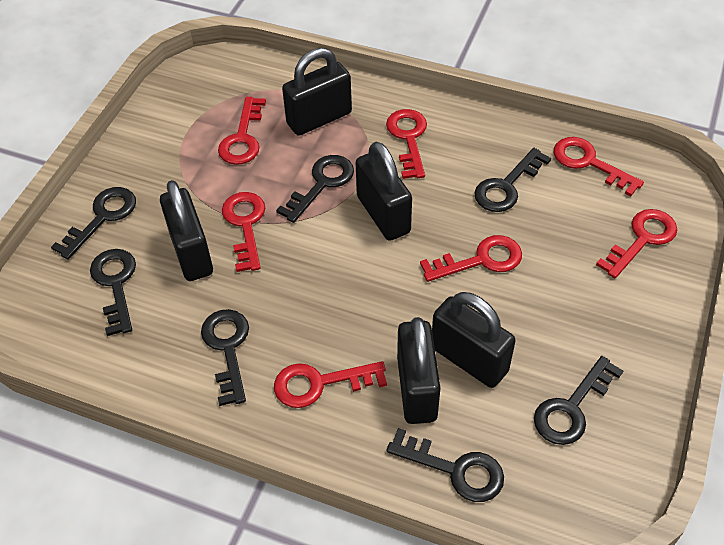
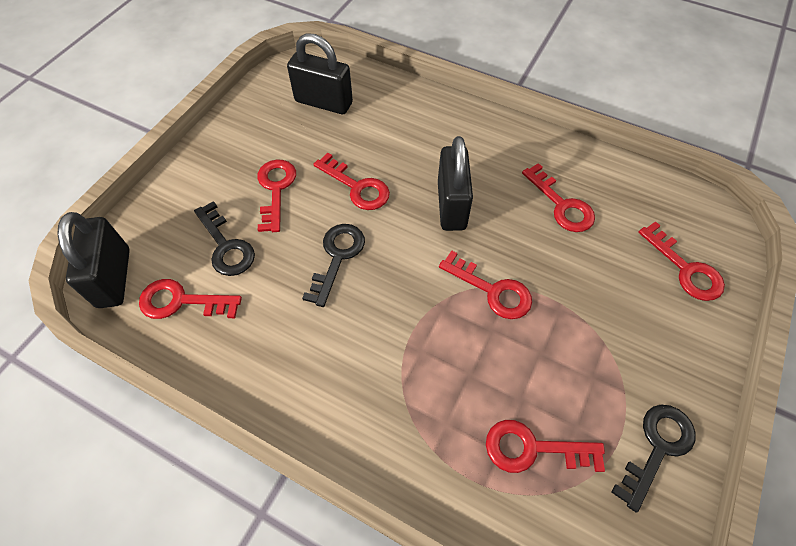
black key: [51,187,136,260] [90,249,136,336] [201,309,249,406] [276,155,354,223] [386,428,504,502] [474,148,551,212] [534,356,623,445] = 7 -> [194,201,255,276] [302,224,365,307] [611,405,695,513] = 3
black padlock: [160,180,213,281] [282,48,352,135] [356,142,412,241] [397,317,441,424] [432,292,516,388] = 5 -> [57,212,130,308] [287,33,353,114] [438,136,473,231] = 3

